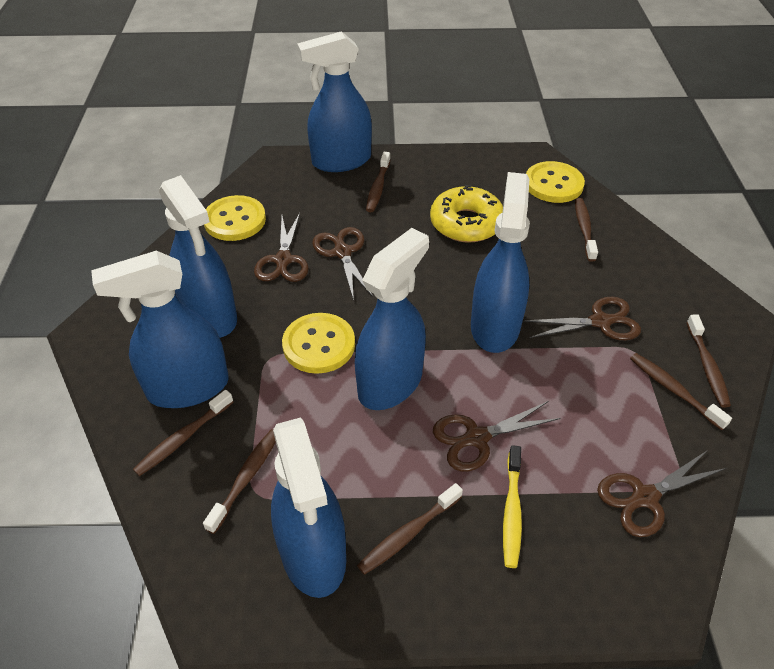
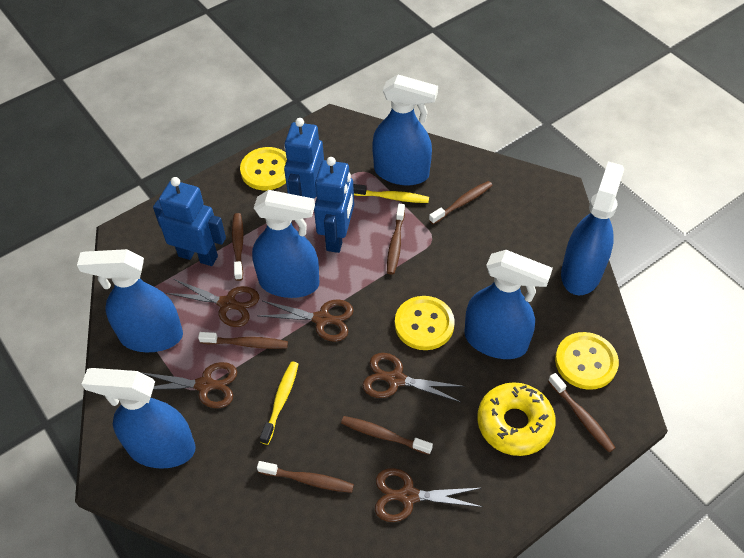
blue robot: none = 0 -> [153,177,226,266] [284,118,324,199] [314,157,354,253] = 3
yellow toothbrush: [503,445,522,568] = 1 -> [260,361,299,445] [353,184,429,203] = 2

